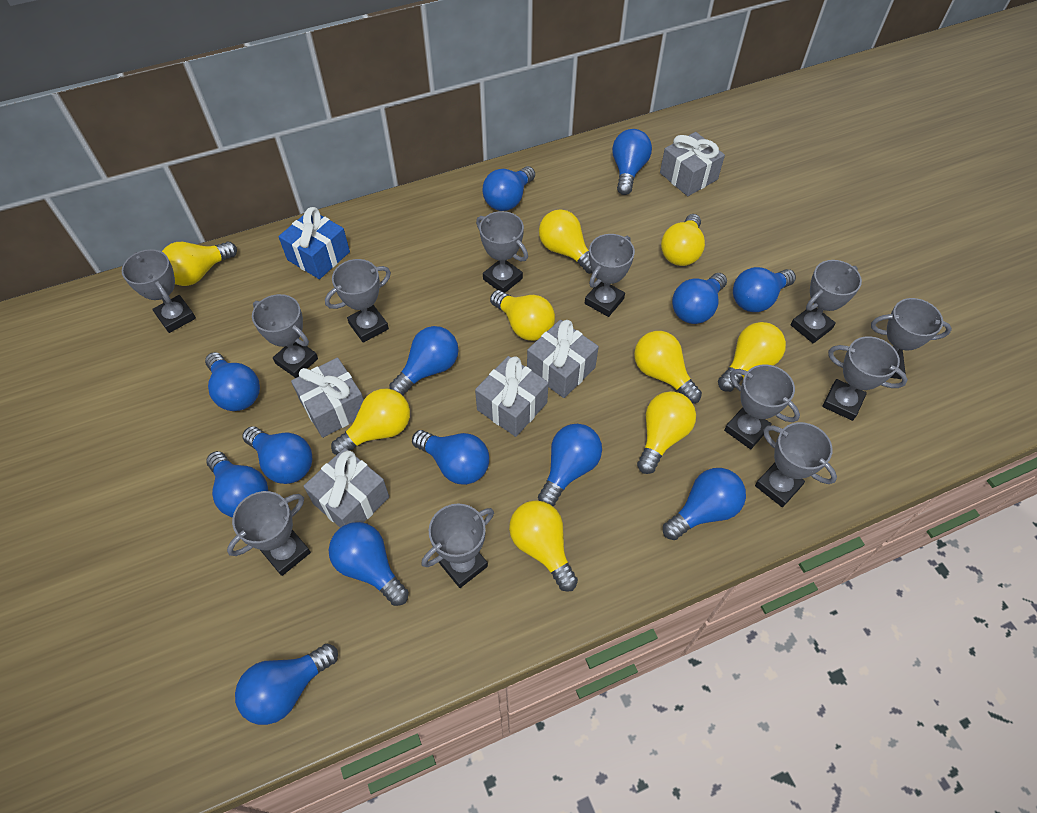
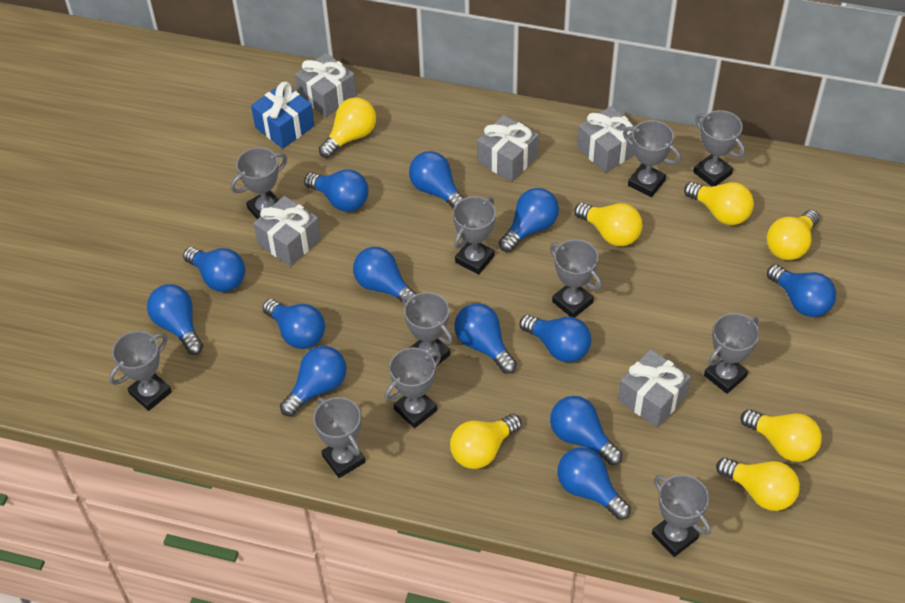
grey trophy: [122,249,196,333] [227,491,311,576] [252,294,318,378] [325,259,391,343] [422,503,494,588] [476,211,528,293] [585,234,635,317] [724,364,800,449] [755,422,837,507] [791,260,862,343] [822,336,908,421] [871,298,952,379] = 12 -> [109,331,172,411] [231,147,287,219] [313,397,365,478] [384,348,441,428] [402,292,453,365] [453,196,496,275] [550,239,602,317] [623,120,681,197] [652,475,711,557] [693,110,745,187] [704,313,760,394] = 11
yellow light bulb: [162,242,237,286] [331,389,410,455] [490,290,555,341] [509,500,578,592] [539,209,592,274] [634,331,702,404] [637,391,696,474] [661,214,705,266] [718,322,786,392] = 9 -> [319,97,376,158] [450,414,522,469] [574,203,643,246] [684,182,754,225] [716,458,800,511] [740,409,822,462] [767,210,820,260] = 7

